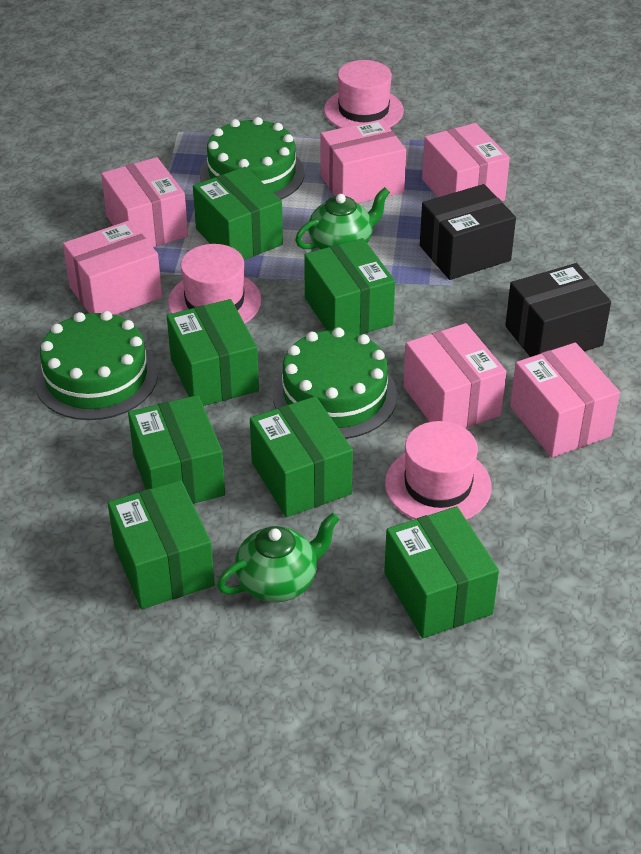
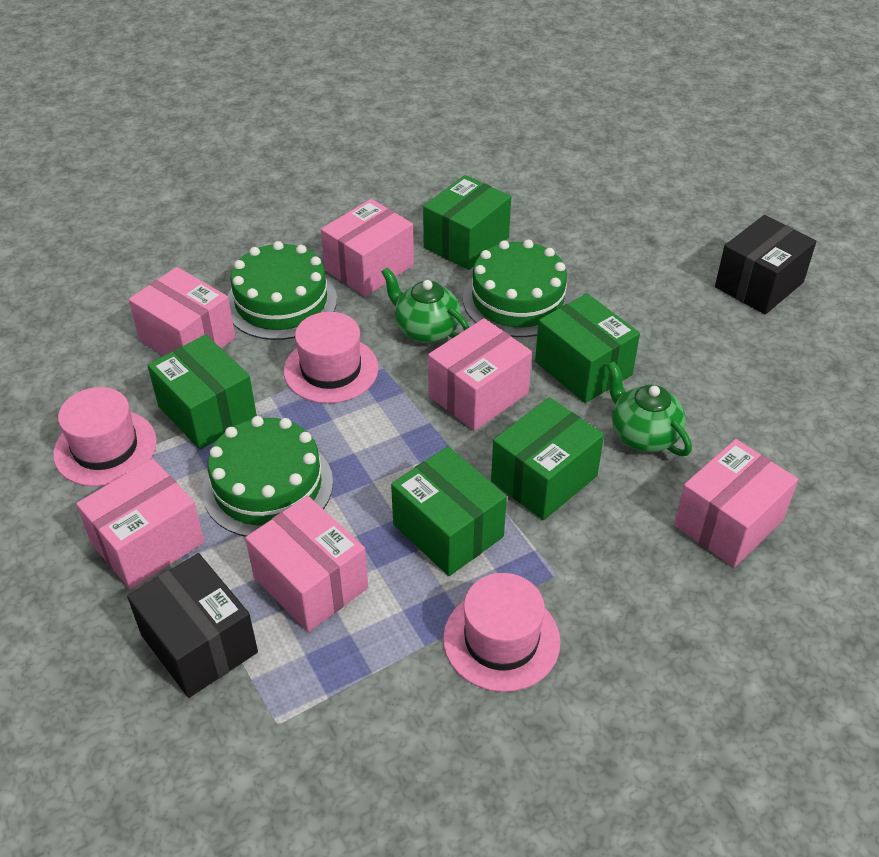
green box: [108,480,215,609] [128,395,225,504] [167,299,259,406] [193,167,283,260] [250,396,353,517] [304,238,395,335] [384,506,499,638] = 7 -> [147,335,257,450] [391,446,507,576] [423,175,511,270] [491,397,604,520] [535,293,640,403] = 5

